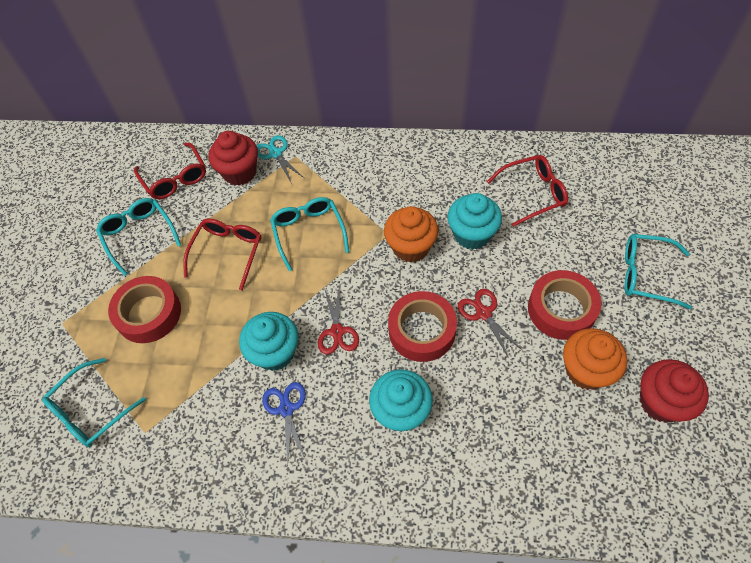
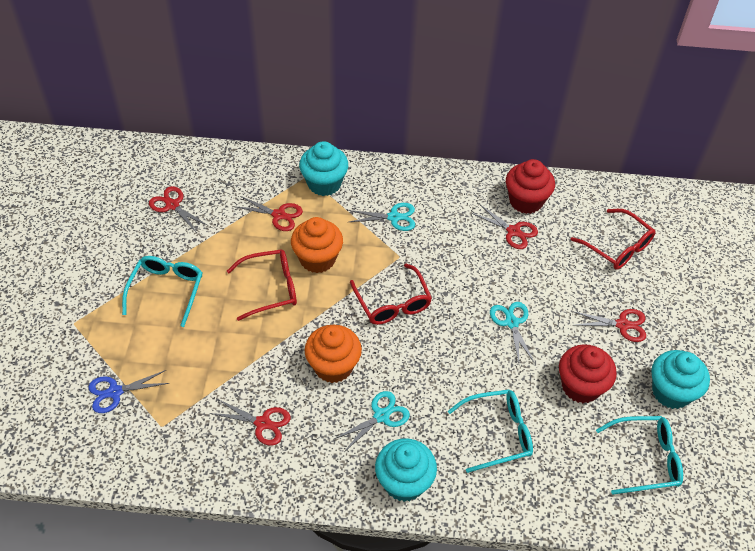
red scissors: [318,285,359,355] [458,289,523,358] = 2 -> [149,186,209,233] [209,398,291,446] [234,196,303,231] [471,204,538,249] [573,309,646,342] = 5
red tape: [108,276,181,343] [388,291,457,362] [528,270,601,340] = 3 -> none = 0
turquoise glasses: [42,358,146,447] [96,198,181,276] [270,197,349,271] [625,234,692,309] = 4 -> [122,256,203,327] [448,389,533,473] [596,416,683,495] = 3
turquoise scissors: [257,135,304,184] = 1 -> [334,391,410,452] [348,203,415,231] [490,302,534,363] = 3

